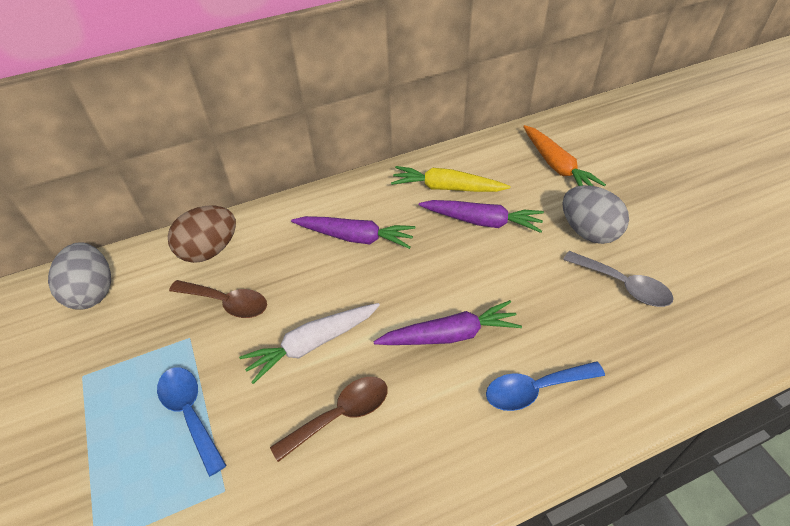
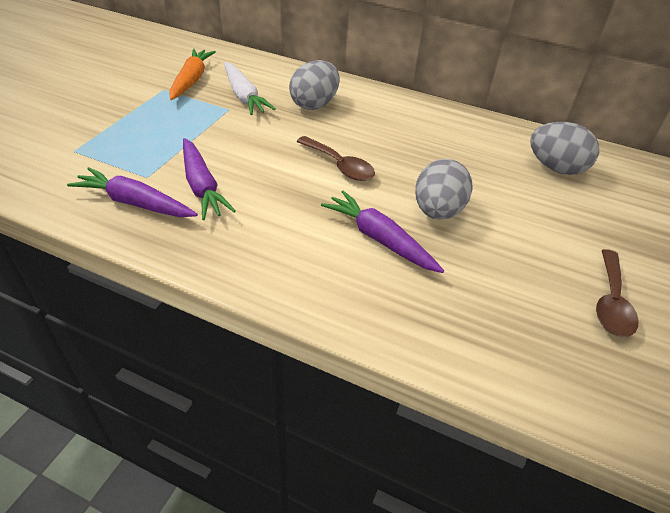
blue spoon: [157,367,227,477] [486,361,605,411] = 2 -> none = 0
brown egg: [168,206,236,263] = 1 -> none = 0
grey egg: [48,242,111,310] [562,185,629,244] = 2 -> [289,60,340,110] [415,159,473,220] [530,122,599,175] = 3
grey spoon: [563,251,674,307] = 1 -> none = 0
yellow carrot: [391,166,510,192] = 1 -> none = 0

